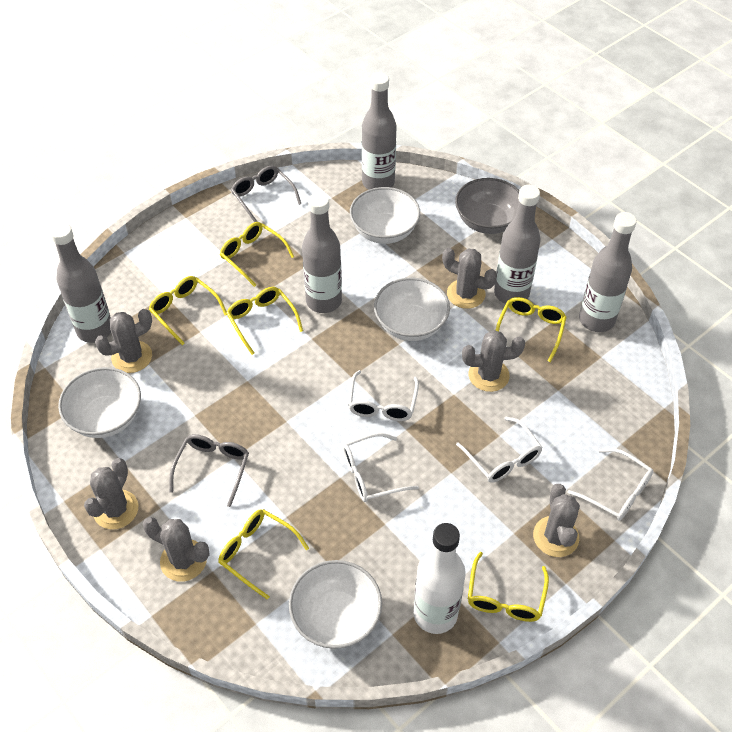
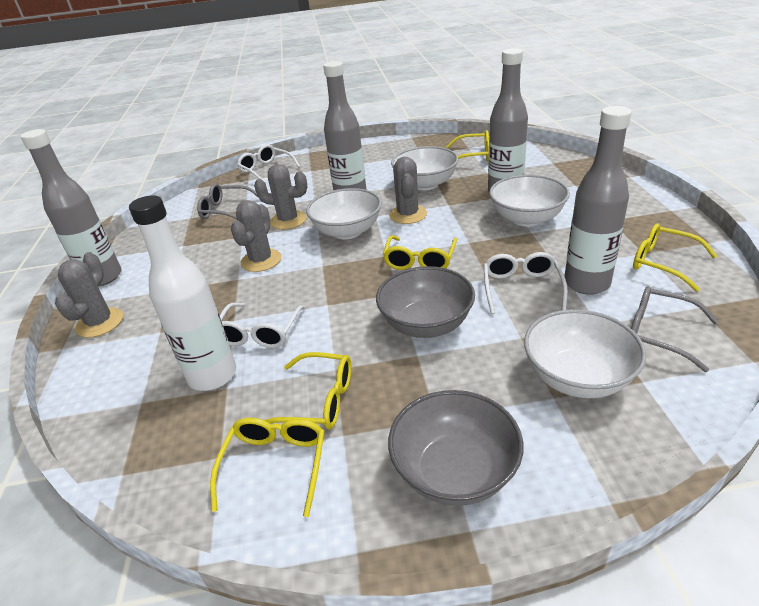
grey bottle: [50,222,111,343] [302,193,342,313] [362,72,396,190] [494,185,541,304] [579,212,637,332] = 5 -> [21,129,122,287] [323,61,366,190] [488,48,528,192] [564,106,632,295] = 4
grey bowl: [455,178,519,234] = 1 -> [376,266,475,338] [388,390,524,506] = 2
grey cactus: [84,458,138,529] [95,309,152,373] [143,517,210,582] [442,248,497,309] [462,330,525,392] [533,484,580,557] = 6 -> [55,252,123,338] [231,200,281,272] [254,164,307,230] [389,157,427,224] = 4
white glasses: [343,433,419,502] [348,370,419,421] [456,417,543,483] [568,448,653,521] = 4 -> [220,303,305,348] [237,144,300,183] [483,252,568,314] = 3
yellow glasses: [149,276,227,345] [218,509,309,600] [220,222,294,287] [226,287,303,355] [468,552,549,622] [495,297,567,363] = 6 -> [210,418,325,517] [264,352,351,429] [383,235,457,270] [446,130,489,162] [633,224,717,292] = 5

